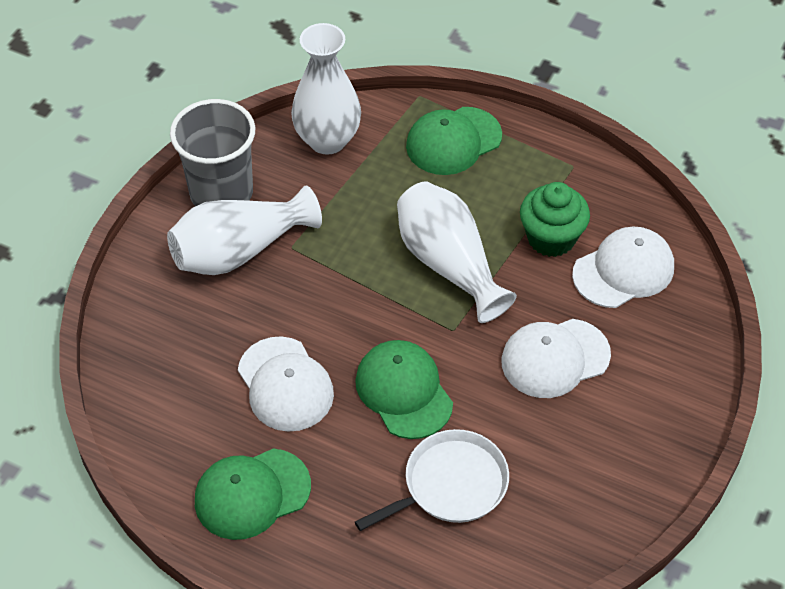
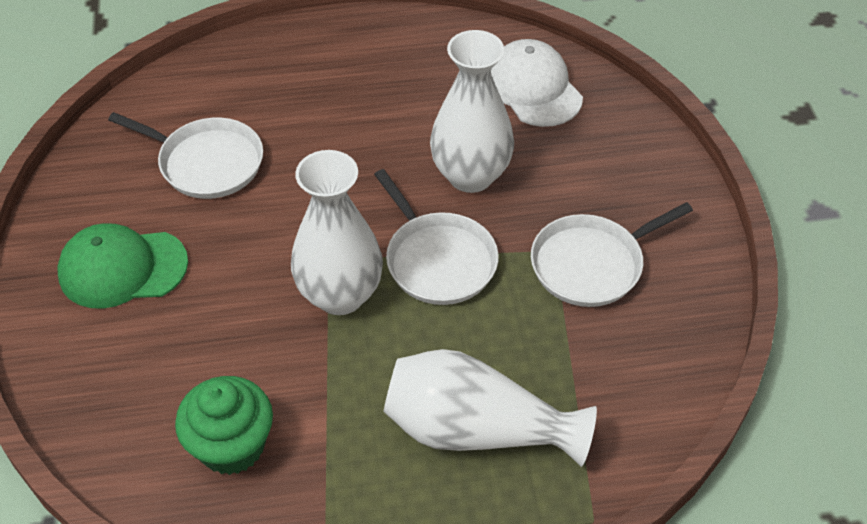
green cap: [195,449,311,540] [355,340,453,439] [406,107,502,175] = 3 -> [57,223,188,309] = 1
grey cup: [170,99,255,206] = 1 -> none = 0
white cap: [238,336,334,432] [501,319,611,398] [572,227,674,308] = 3 -> [490,39,583,127] = 1
white pan: [355,429,509,531] = 1 -> [108,112,263,199] [374,169,499,305] [531,202,693,307] = 3

